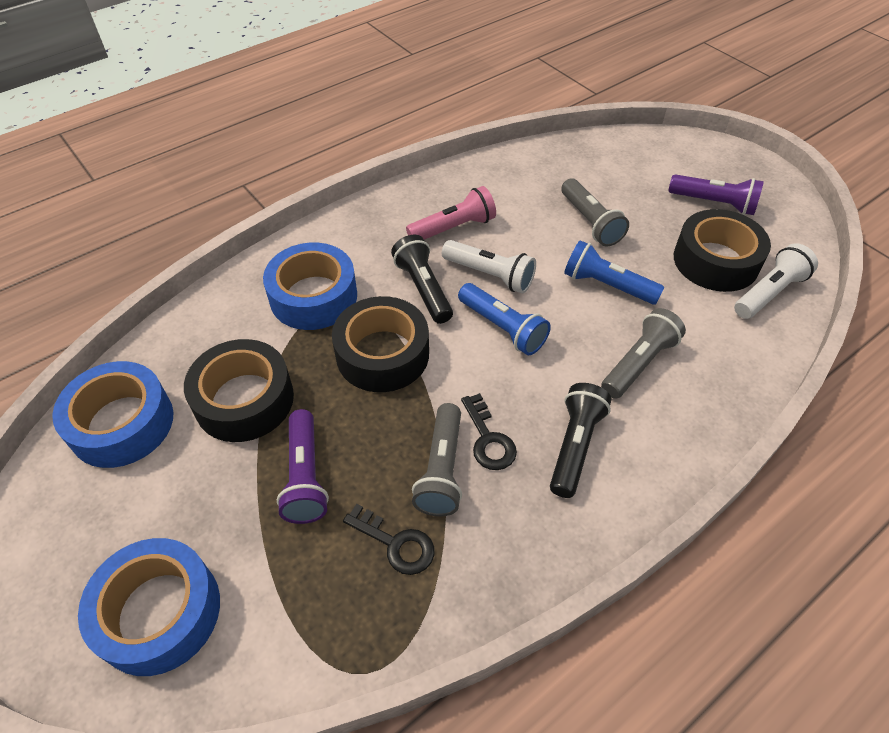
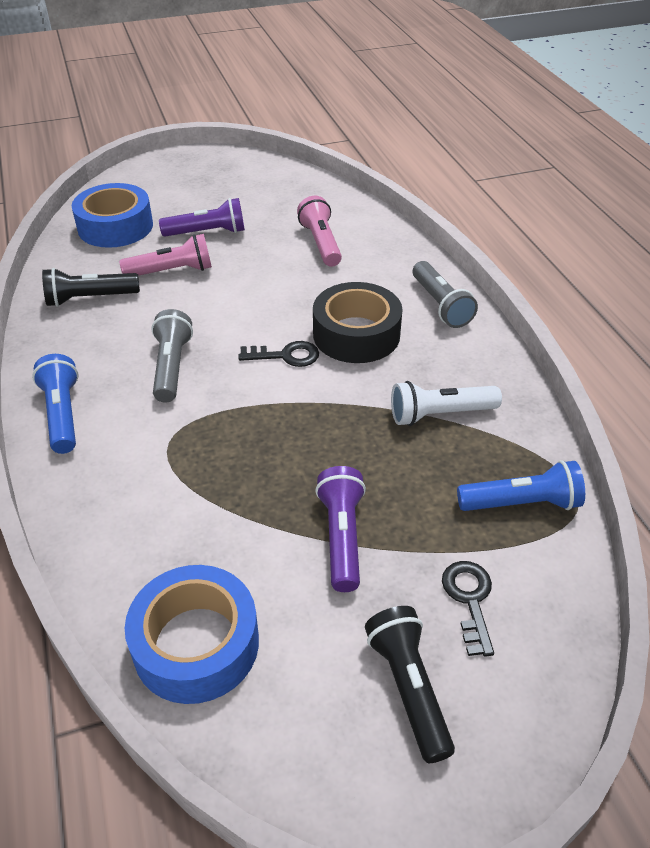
black tape: [184,339,294,442] [332,296,429,392] [674,209,771,292] = 3 -> [313,282,403,363] = 1
blue tape: [52,361,173,468] [78,538,220,676] [263,243,357,330] = 3 -> [72,183,153,248] [125,565,259,704] = 2
grey flashlight: [412,403,462,517] [561,178,629,246] [601,308,686,399] = 3 -> [151,309,193,403] [413,261,478,328] = 2
pink flashlight: [406,186,496,240] = 1 -> [119,234,212,276] [297,196,342,267] = 2
white flashlight: [442,240,536,293] [734,243,818,319] = 2 -> [391,381,502,426] = 1

